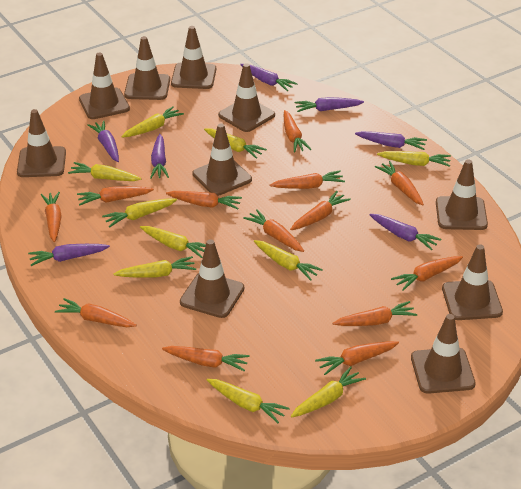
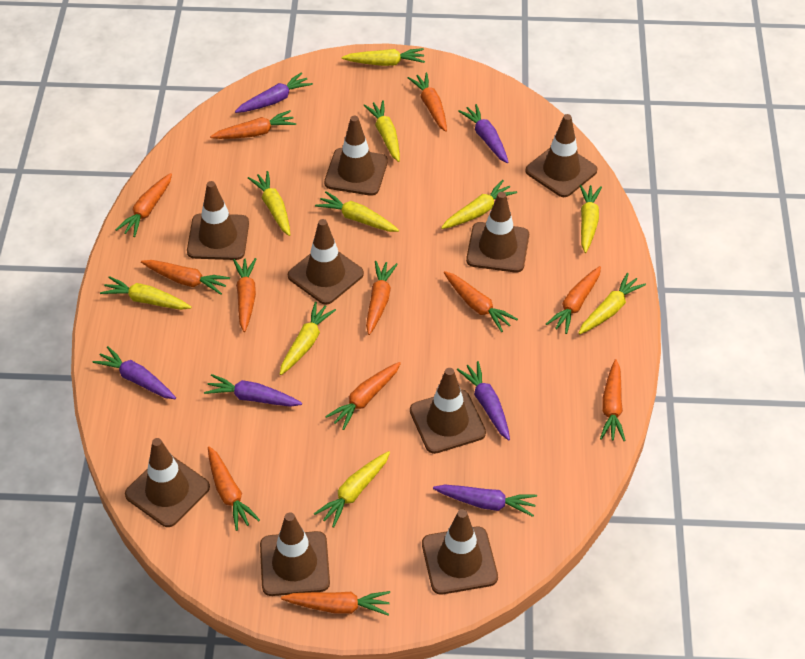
brown traffic cone: [17,109,66,177] [79,52,130,119] [124,36,170,100] [171,26,216,89] [180,239,244,318] [193,123,252,196] [218,63,275,132] [411,314,476,394] [436,159,488,230] [442,244,503,320] = 10 -> [125,438,210,527] [187,181,249,260] [260,512,330,596] [288,219,364,305] [324,116,388,196] [410,368,486,454] [422,509,498,594] [466,192,529,273] [525,114,598,197] = 9
orange carrot: [41,192,61,242] [55,298,137,327] [77,186,154,206] [162,346,250,372] [166,191,242,209] [243,209,304,252] [270,171,345,189] [284,110,311,153] [290,191,351,230] [315,341,399,375] [333,301,417,326] [375,161,424,205] [391,256,463,291] = 13 -> [115,173,172,237] [141,260,230,295] [208,446,260,531] [210,110,296,139] [233,258,256,332] [281,591,390,616] [325,362,401,430] [366,261,398,335] [408,72,447,132] [443,271,518,332] [546,266,601,334] [600,359,626,441] = 12
purple carrot: [28,244,110,266] [88,120,119,162] [150,134,169,178] [240,64,298,91] [295,97,364,112] [355,131,427,150] [369,214,441,250] = 7 -> [92,346,176,399] [204,374,302,407] [235,72,313,113] [433,485,537,517] [456,361,510,441] [458,104,509,163] = 6

